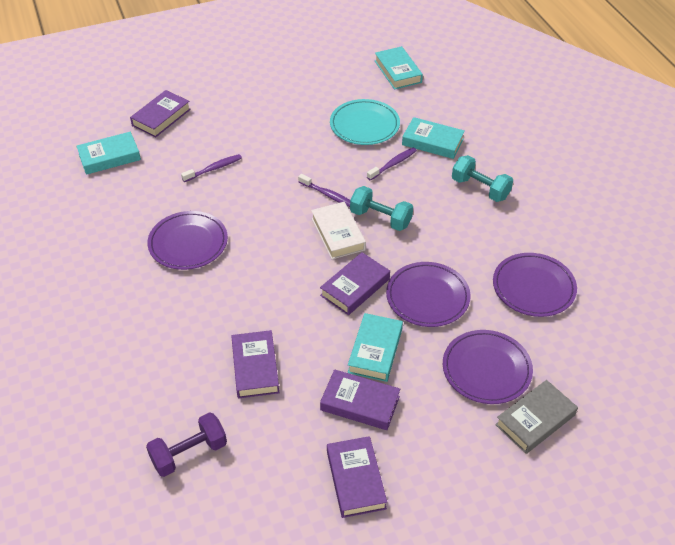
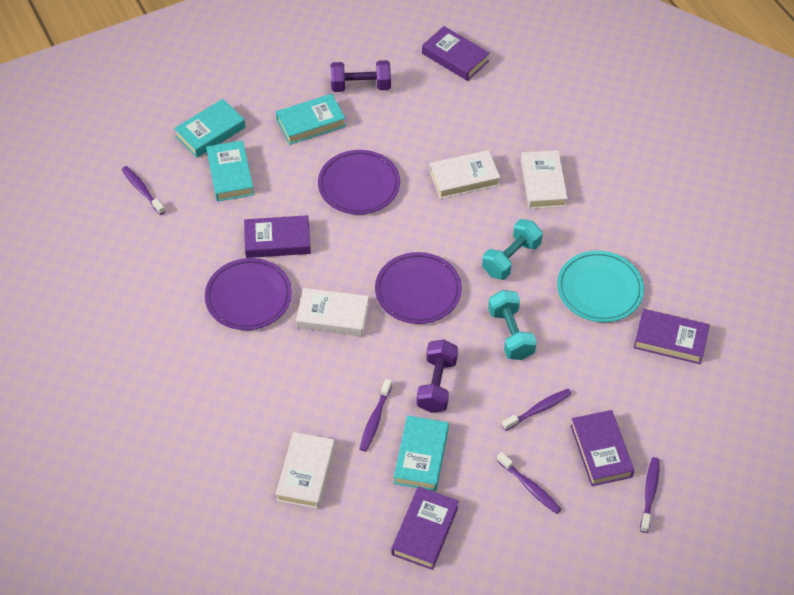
grey book: [495,380,578,454] = 1 -> none = 0
purple dumbbell: [146,412,227,477] = 1 -> [330,60,391,92] [416,340,458,413] = 2
purple plate: [147,211,228,270] [386,262,471,327] [443,330,533,404] [493,253,577,317] = 4 -> [205,258,292,330] [318,150,400,215] [375,252,462,324] = 3
purple toothbrush: [181,154,242,182] [298,174,350,207] [367,148,417,181] = 3 -> [121,166,165,215] [360,379,392,451] [496,452,562,514] [502,389,572,431] [640,457,659,533] = 5
white book: [311,202,366,259] = 1 -> [276,432,335,509] [296,288,369,336] [429,150,500,199] [521,150,568,209] = 4

